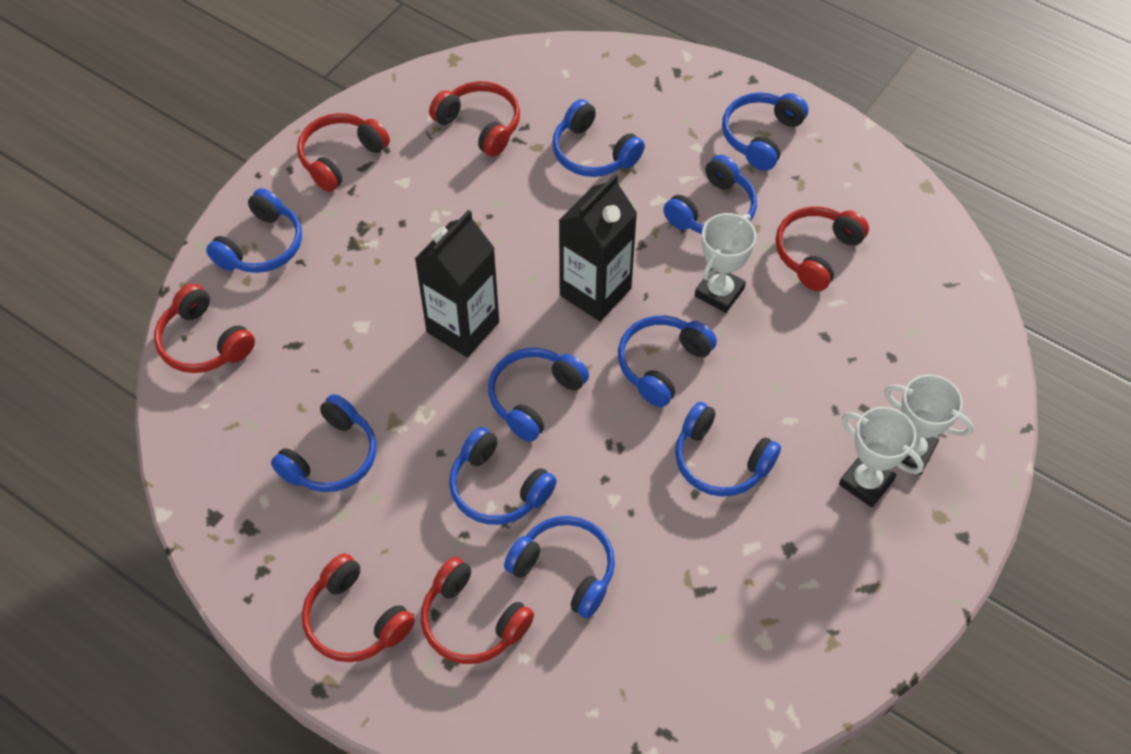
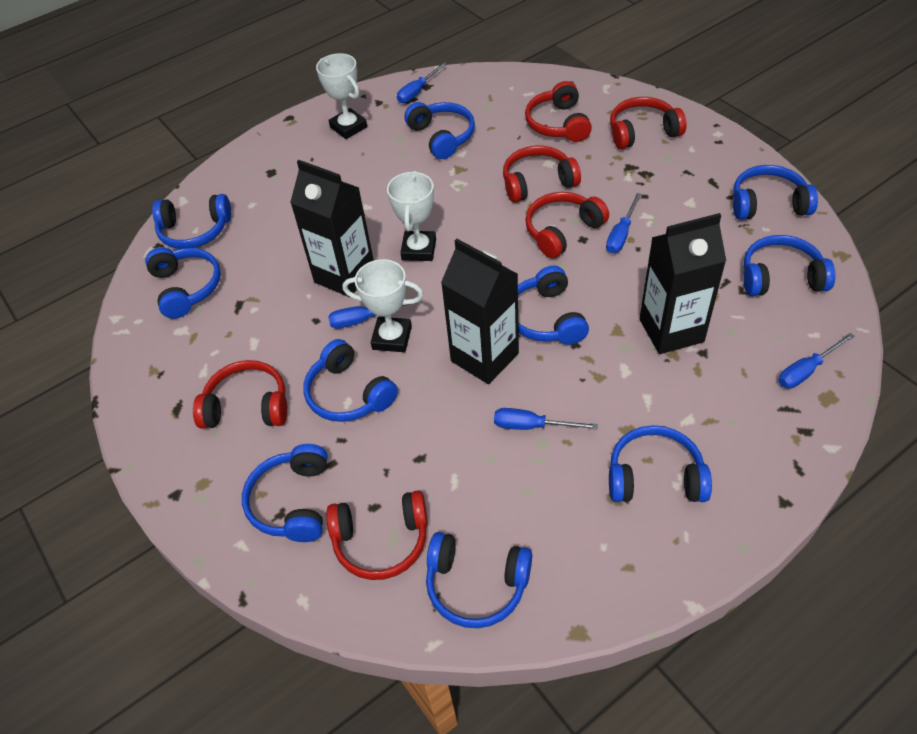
black carton: [415,210,499,357] [559,174,637,321] = 2 -> [290,160,374,297] [441,239,519,384] [639,213,726,354] = 3
blue screwdriver: none = 0 -> [328,302,420,328] [397,62,447,103] [494,408,598,430] [606,193,642,253] [778,333,855,389] = 5

